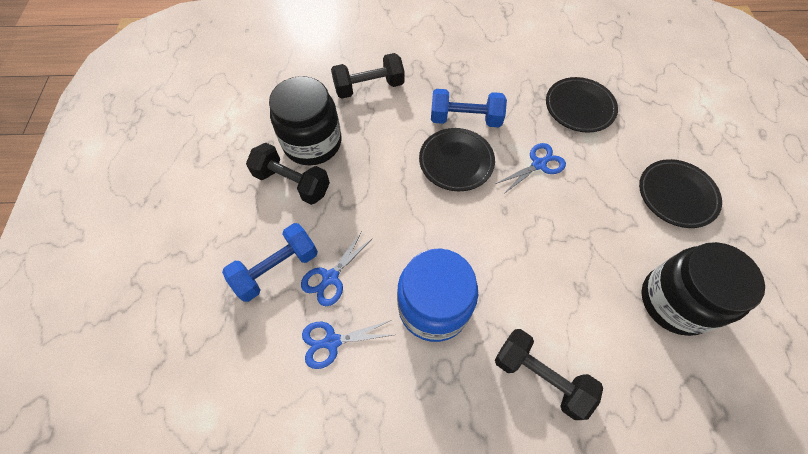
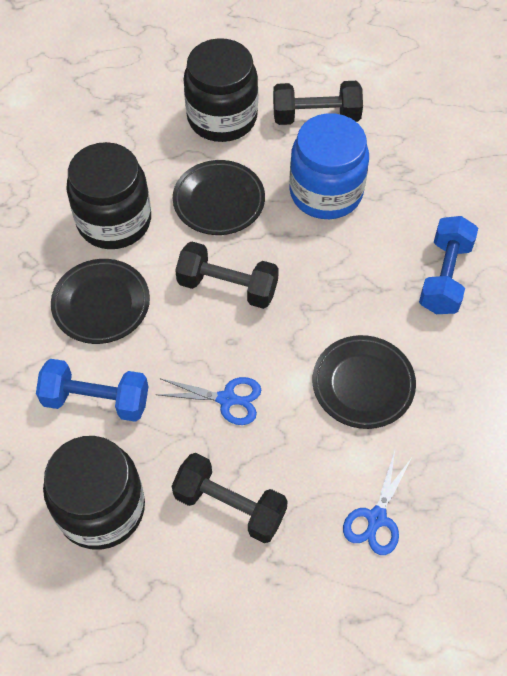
black jar: [269,76,342,165] [641,242,765,336] = 2 -> [43,436,145,550] [66,142,151,249] [183,38,258,142] = 3
blue scissors: [301,232,373,306] [302,320,392,369] [496,143,566,194] = 3 -> [156,377,261,425] [343,451,413,555] = 2

